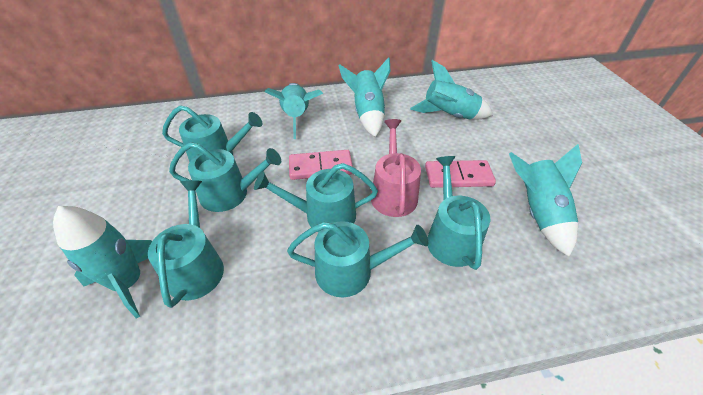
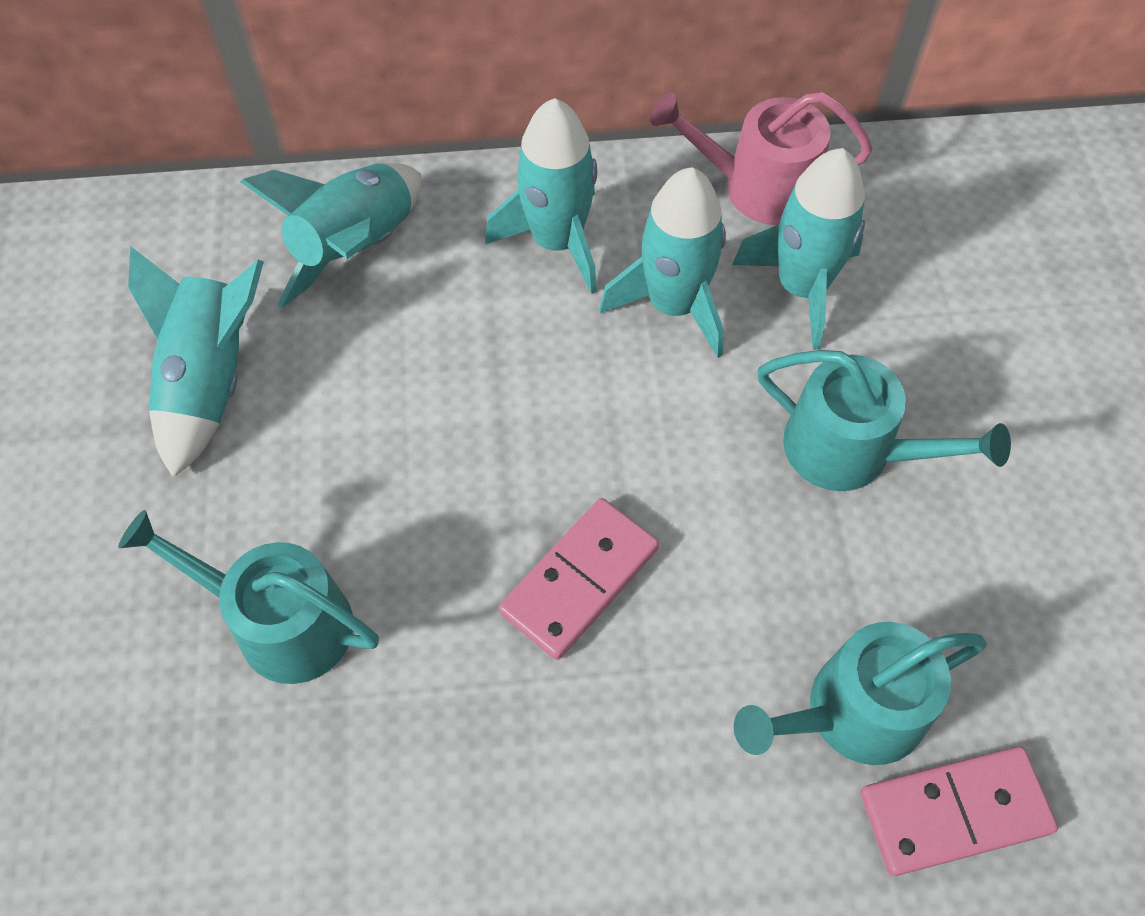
turquoise watering can: [148,180,224,308] [162,105,262,162] [169,142,281,212] [254,163,378,233] [287,221,428,298] [427,156,490,270] = 6 -> [118,510,379,684] [734,622,987,765] [758,350,1011,491] = 3

